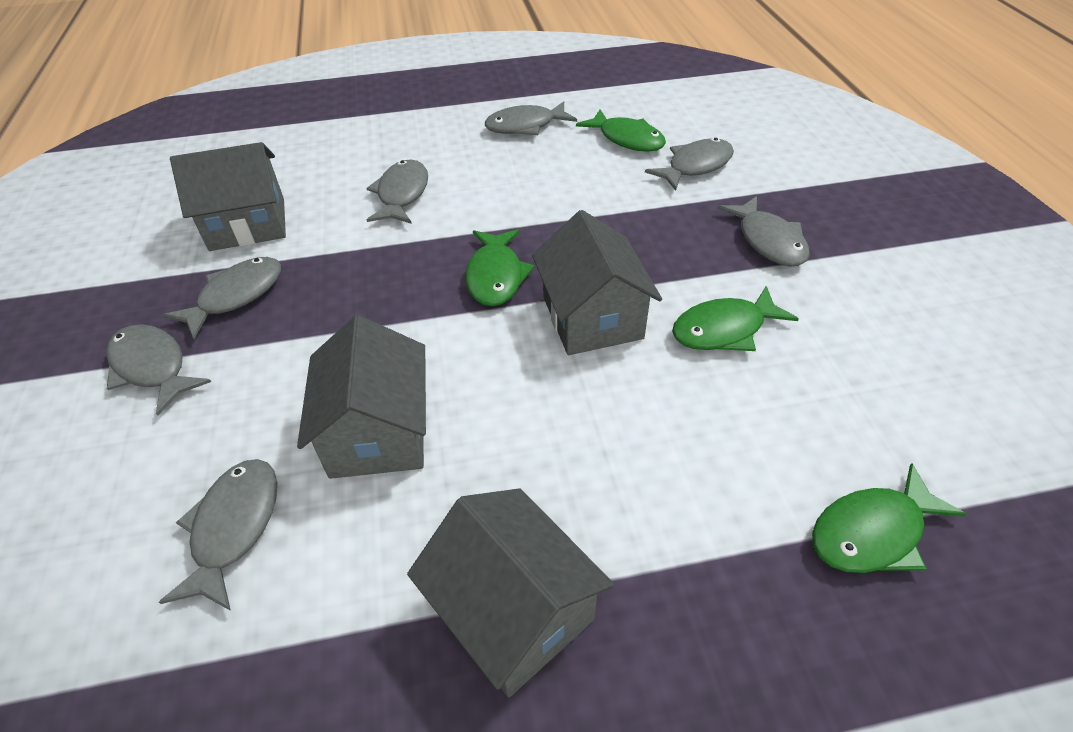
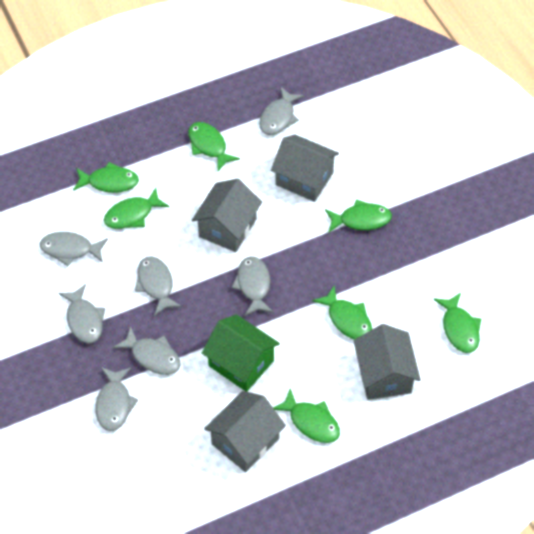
green fish: [465,229,535,306] [576,109,666,151] [672,286,799,351] [812,463,966,573] = 4 -> [73,162,139,193] [104,188,169,229] [188,122,240,171] [273,388,340,443] [312,285,372,340] [325,199,392,233] [433,293,481,353] = 7
green house: none = 0 -> [202,314,280,392] = 1

